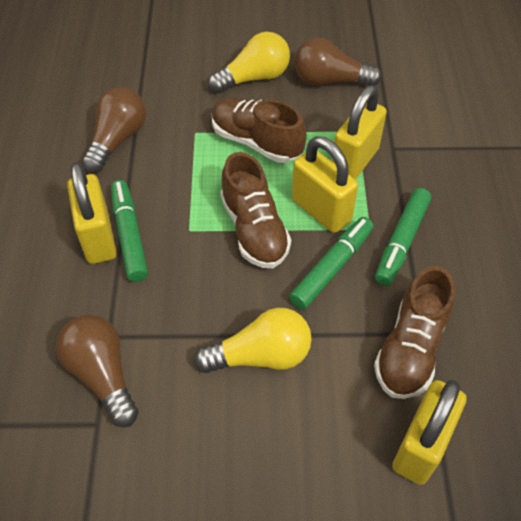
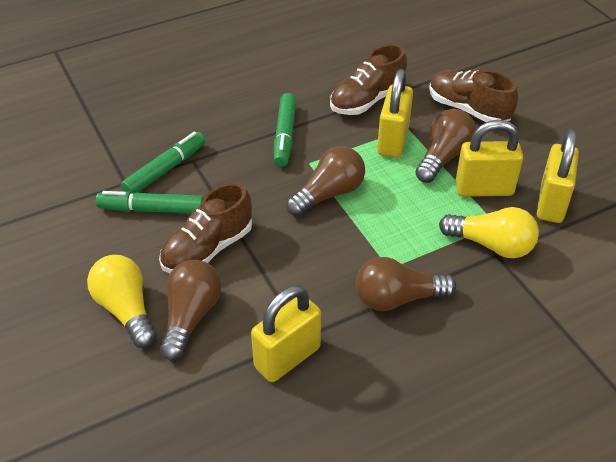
brown light bulb: [56,315,139,427] [82,87,146,173] [294,38,382,86] = 3 -> [160,260,221,360] [286,146,365,216] [355,257,456,311] [415,109,476,183] = 4

